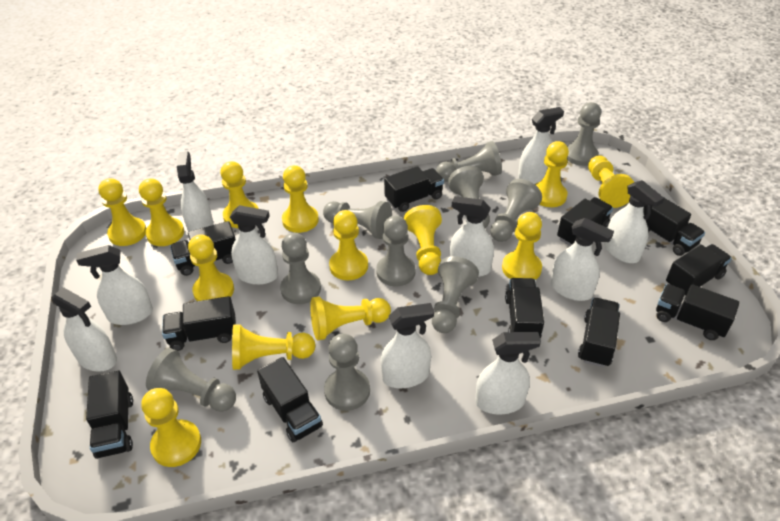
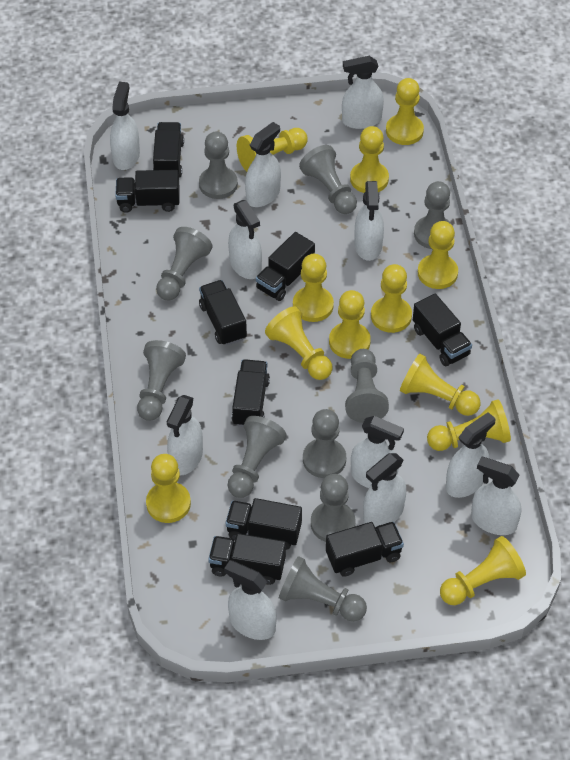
black truck: [86,371,133,459] [162,296,236,351] [170,221,236,276] [257,357,323,442] [384,166,444,212] [505,278,544,339] [557,197,613,246] [578,298,620,367] [643,198,705,256] [656,284,740,340] [666,244,732,295] = 11 -> [115,170,180,213] [153,122,184,177] [199,280,247,346] [208,533,286,585] [226,498,302,550] [232,359,270,427] [256,232,315,301] [326,522,404,577] [413,293,472,366] = 9
white spray bottle: [52,287,117,372] [76,245,153,325] [177,151,213,232] [230,205,278,285] [381,303,434,388] [450,196,494,277] [475,332,541,414] [518,107,564,184] [551,218,614,301] [604,180,664,263] = 10 -> [110,82,140,170] [167,395,203,475] [224,560,277,640] [228,200,262,279] [245,122,281,207] [342,56,384,129] [351,416,404,488] [354,181,384,261] [363,453,406,528] [446,412,495,498] [471,457,521,535] = 11
yellow pawn: [98,178,146,246] [139,178,184,246] [141,388,201,467] [188,234,234,301] [220,161,259,228] [232,324,316,370] [282,165,319,233] [310,297,391,340] [329,210,368,281] [404,205,442,275] [502,212,542,280] [535,141,569,207] [588,155,634,208] = 13 -> [146,454,191,523] [237,128,308,172] [265,307,332,380] [293,254,334,322] [329,290,371,359] [350,126,389,193] [371,264,412,333] [386,78,424,145] [400,354,481,416] [418,221,458,289] [427,399,511,451] [440,536,526,605] = 12

